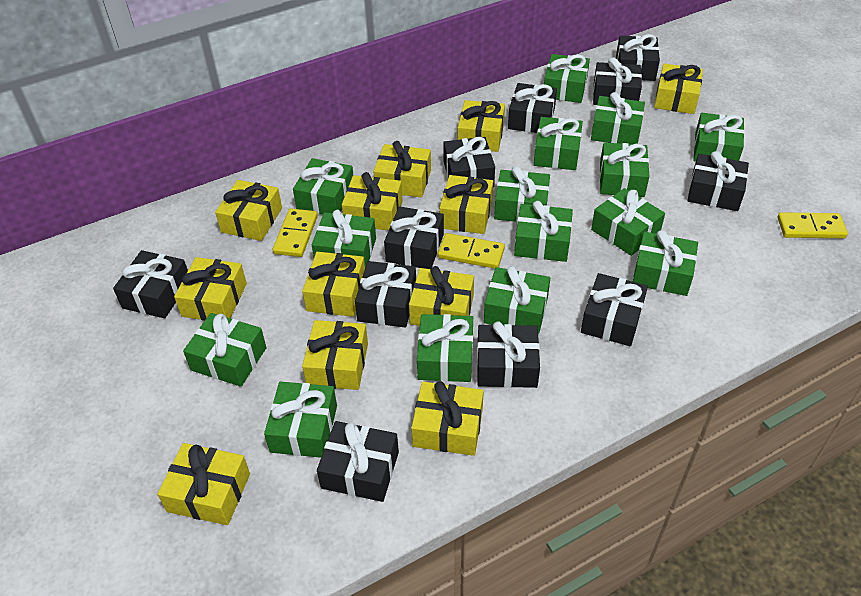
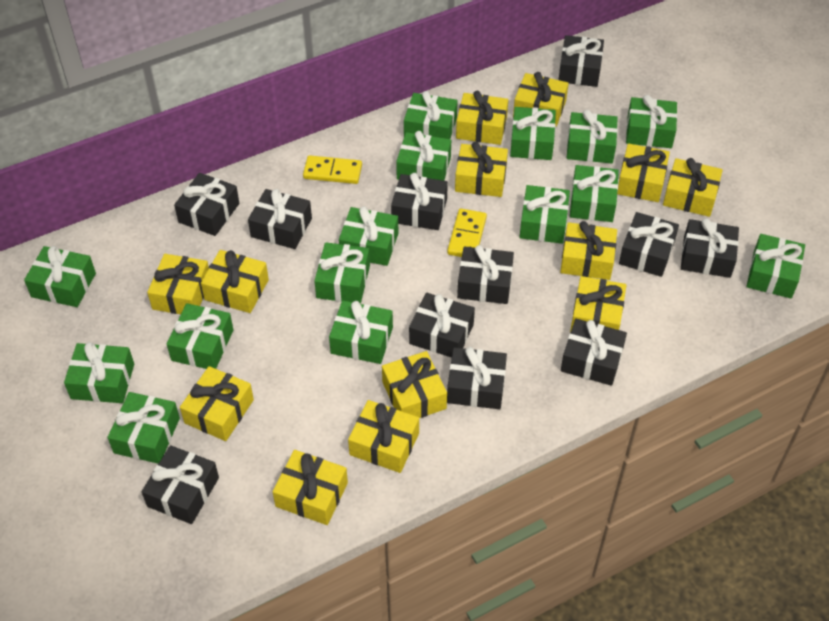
yellow domino: [273,209,318,257] [438,233,505,269] [778,212,848,238] = 3 -> [303,155,362,184] [447,209,487,257] = 2
yellow gift: [157,443,250,525] [174,257,247,321] [215,180,282,241] [302,252,365,317] [302,320,368,390] [342,172,403,231] [373,141,431,198] [409,266,474,326] [411,381,484,456] [439,175,493,234] [458,100,505,152] [654,63,703,114] = 12 -> [147,254,209,314] [180,366,254,441] [201,250,269,313] [273,450,348,525] [348,400,419,473] [382,351,447,418] [455,142,508,197] [456,91,508,145] [513,72,569,127] [560,221,617,280] [570,276,626,333] [617,143,670,202] [663,158,723,217] = 13

